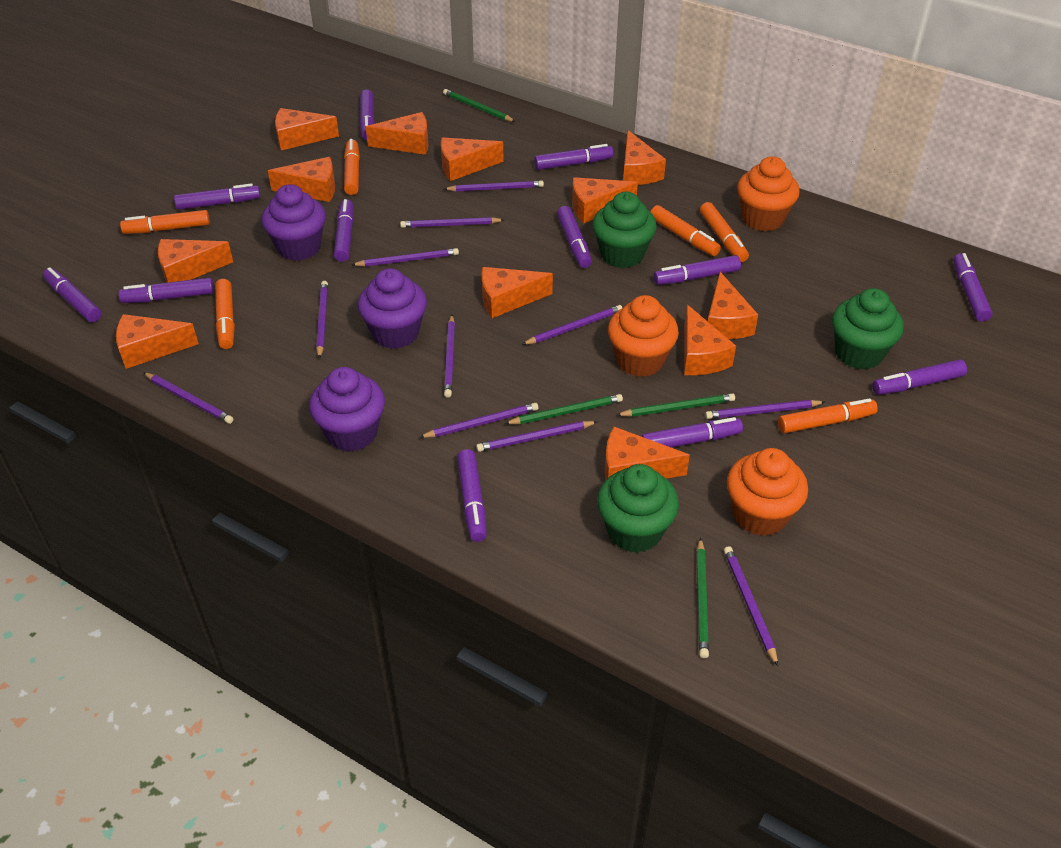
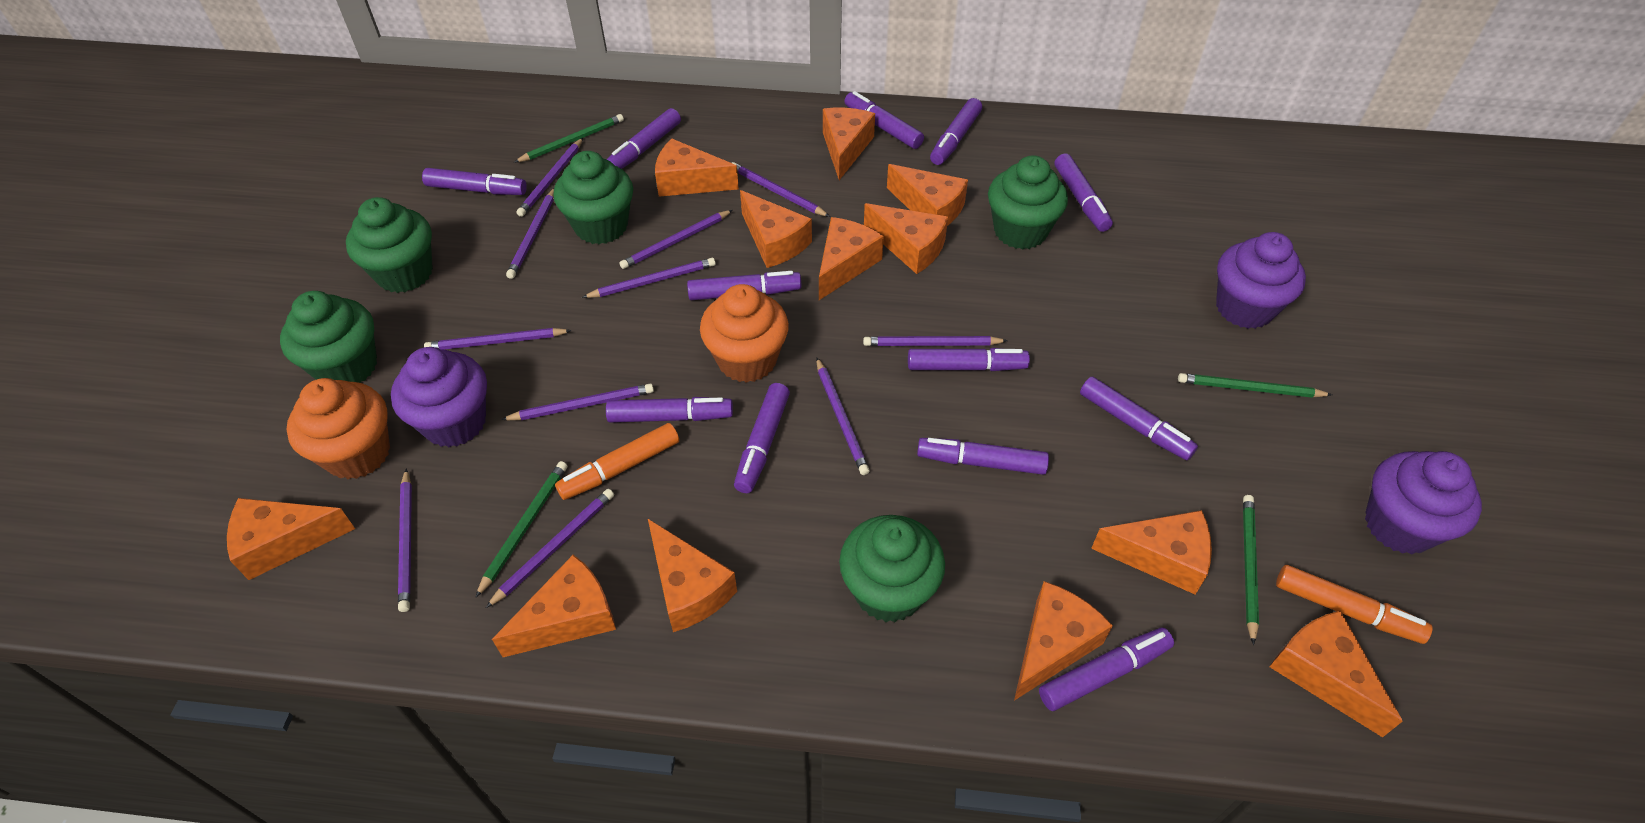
green cupcake: [592,192,657,268] [597,464,679,553] [832,288,904,370] = 3 -> [280,291,377,383] [346,197,433,293] [554,151,633,244] [839,515,945,622] [988,155,1068,250] = 5
orange cupcake: [608,295,679,377] [727,448,808,536] [737,156,800,231] = 3 -> [286,378,390,479] [700,284,789,383] = 2
orange marker: [120,210,210,234] [215,279,235,349] [344,139,360,195] [651,205,721,256] [700,202,749,262] [778,398,878,434] = 6 -> [555,423,679,500] [1276,565,1433,644] = 2

